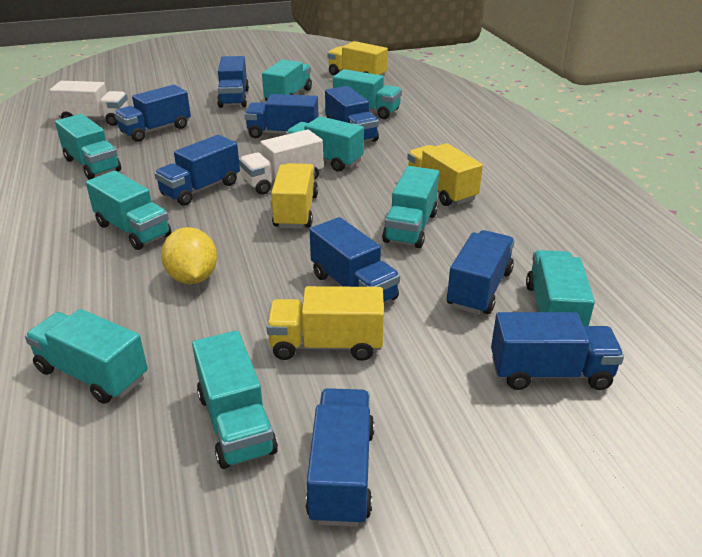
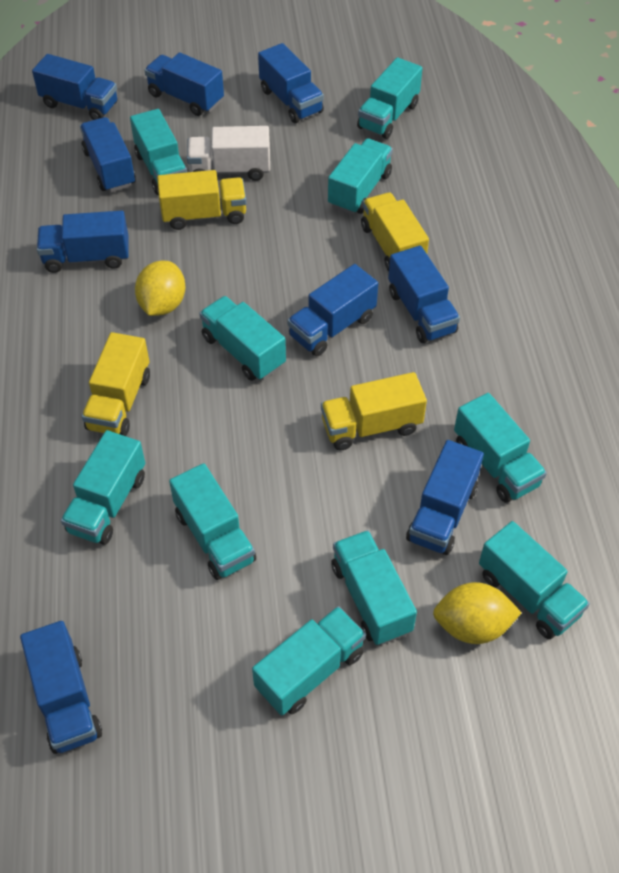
turquoise truck: [25,309,148,404] [55,114,121,180] [86,170,171,250] [192,330,278,469] [262,60,312,101] [286,116,364,172] [333,69,402,119] [382,166,439,248] [526,250,595,326] = 9 -> [61,430,145,545] [130,109,187,195] [169,463,256,580] [199,296,286,381] [252,606,366,716] [328,138,393,214] [331,530,417,645] [357,57,423,139] [454,393,547,503] [479,521,590,639] = 10
white truck: [50,81,128,126] [239,130,323,195] = 2 -> [187,126,270,181] = 1
yellow lemon: [161,227,217,284] = 1 -> [135,261,185,316] [433,582,521,644] = 2

